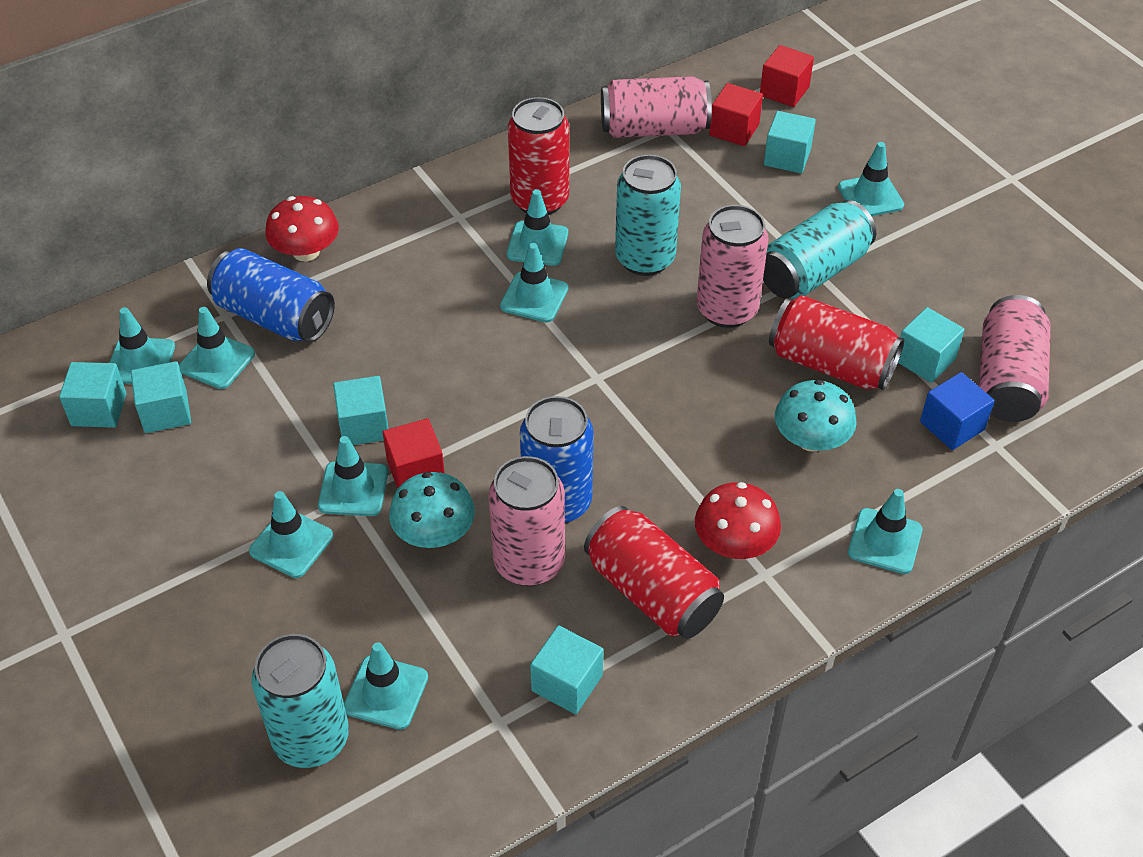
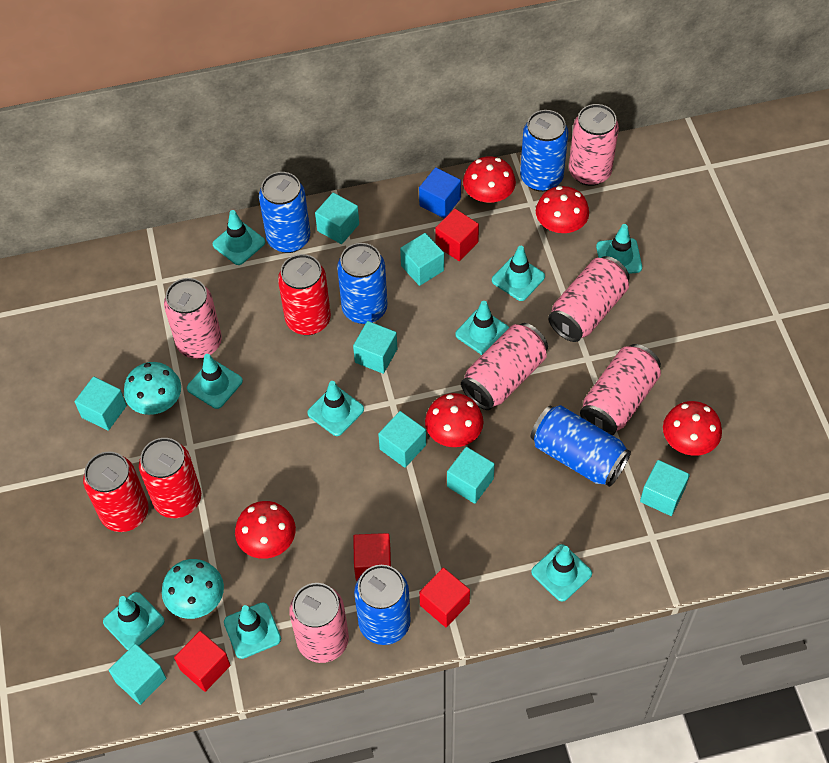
blue can: [207,248,335,343] [520,396,593,524] = 2 -> [259,172,310,253] [337,243,387,324] [354,565,411,645] [520,110,568,192] [530,405,631,487] = 5
pink can: [489,456,565,586] [601,76,712,138] [696,205,769,328] [979,295,1051,422] = 4 -> [164,278,222,359] [289,583,349,663] [461,323,548,410] [548,256,630,342] [569,104,619,186] [580,344,661,435] = 6
red cube: [383,418,445,489] [709,83,763,146] [760,45,814,107] = 3 -> [174,631,230,692] [353,533,391,581] [419,567,470,627] [435,209,479,261] = 4
red mushroom: [265,196,339,262] [695,482,781,559] = 2 -> [235,501,296,559] [425,393,484,447] [463,156,516,203] [536,186,589,233] [663,401,722,456] = 5
turquoise can: [251,634,349,768] [615,155,681,276] [763,200,876,299] = 3 -> none = 0
turquoise cube: [59,362,127,428] [131,361,191,433] [333,376,389,445] [530,625,604,714] [764,111,816,173] [898,307,965,383] = 6 -> [75,376,127,431] [109,644,166,705] [315,193,359,244] [353,321,397,374] [378,411,426,468] [400,233,444,286] [447,447,495,504] [640,460,690,516] = 8

